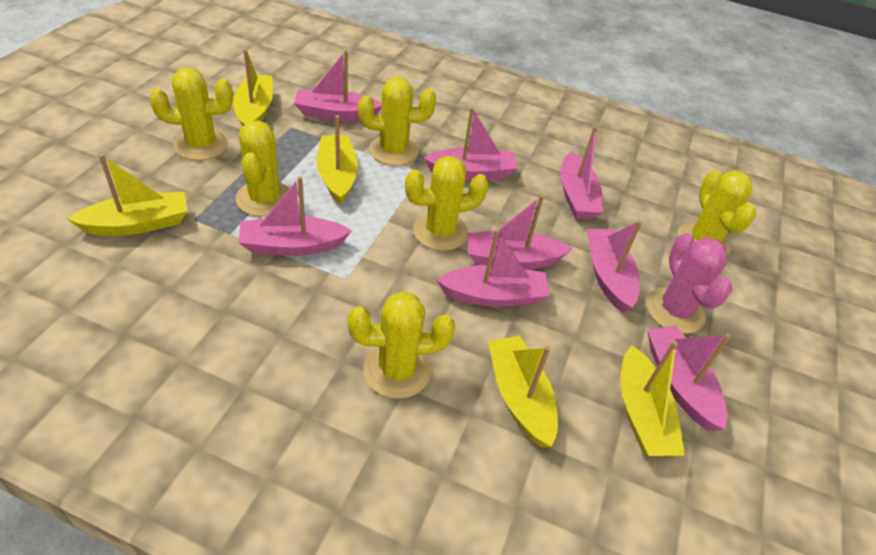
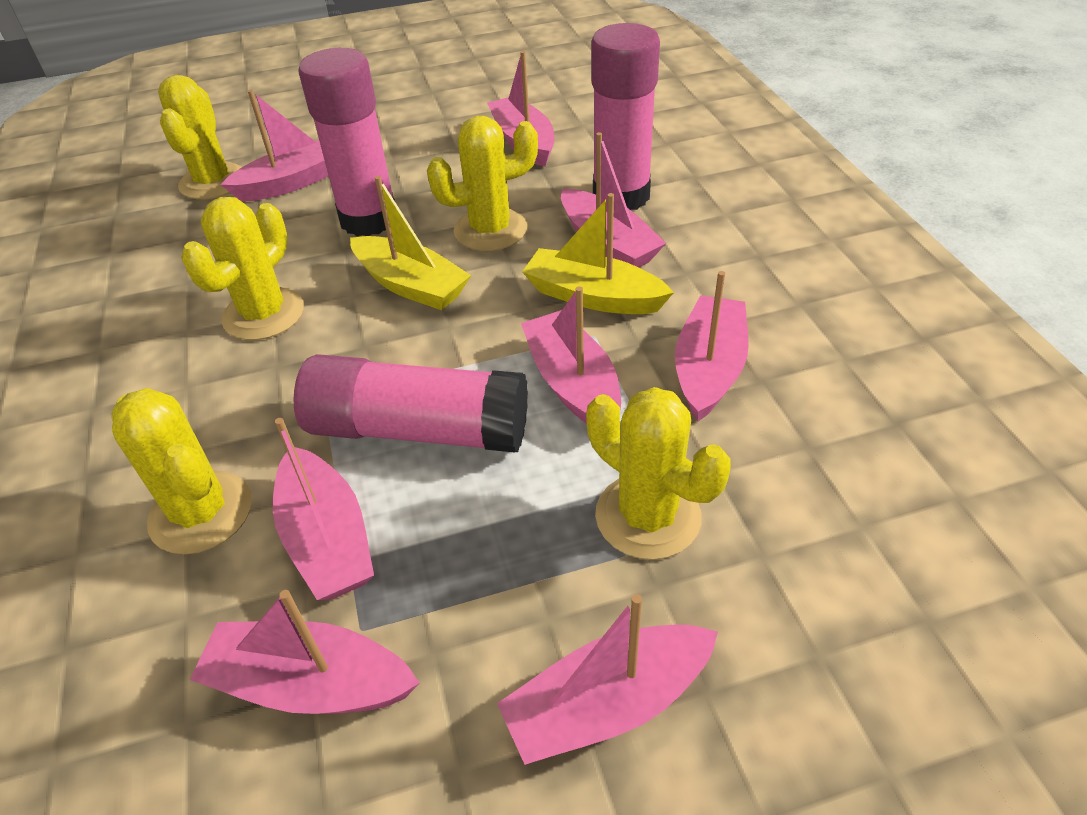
pink cactus: [646,233,732,334] = 1 -> none = 0
pink glue stick: none = 0 -> [293,354,528,452] [298,48,395,236] [591,23,660,210] = 3
yellow boat: [67,154,188,236] [233,49,273,126] [317,115,358,205] [488,336,558,447] [621,341,685,456] = 5 -> [350,176,471,310] [522,193,674,314] = 2
yellow cactus: [149,67,233,161] [236,120,289,217] [348,291,455,399] [358,77,436,166] [405,156,489,251] [678,170,756,255] = 6 -> [112,388,252,555] [158,75,242,199] [181,197,304,340] [427,116,538,251] [586,387,731,560] = 5

